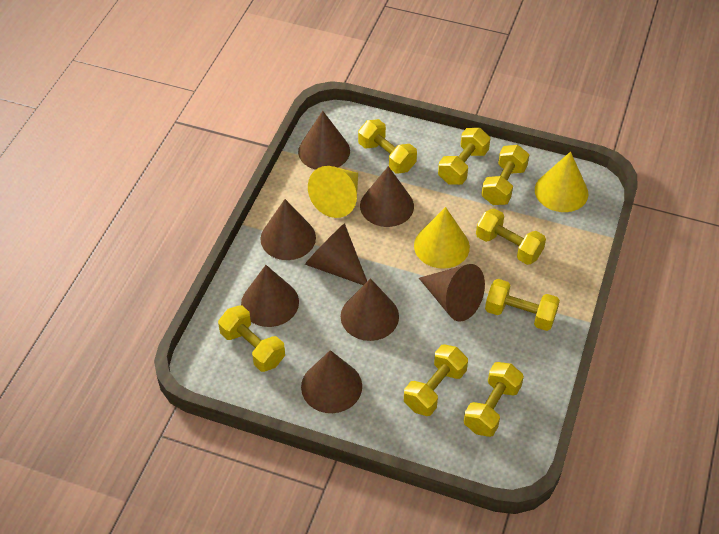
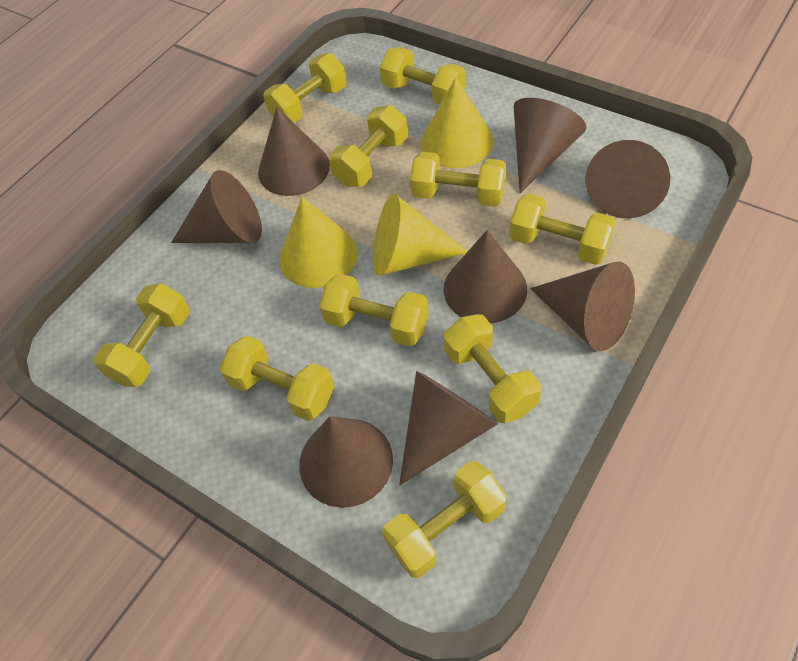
yellow dumbbell: [218,305,285,372] [358,119,417,174] [404,345,468,416] [438,128,490,185] [464,362,524,437] [476,208,546,265] [481,145,529,205] [485,279,560,331] = 8 -> [93,284,190,387] [220,335,334,421] [263,53,346,123] [319,274,428,347] [329,105,408,187] [380,47,466,105] [382,461,507,578] [410,152,506,207] [444,314,541,423] [509,193,616,265] = 10

